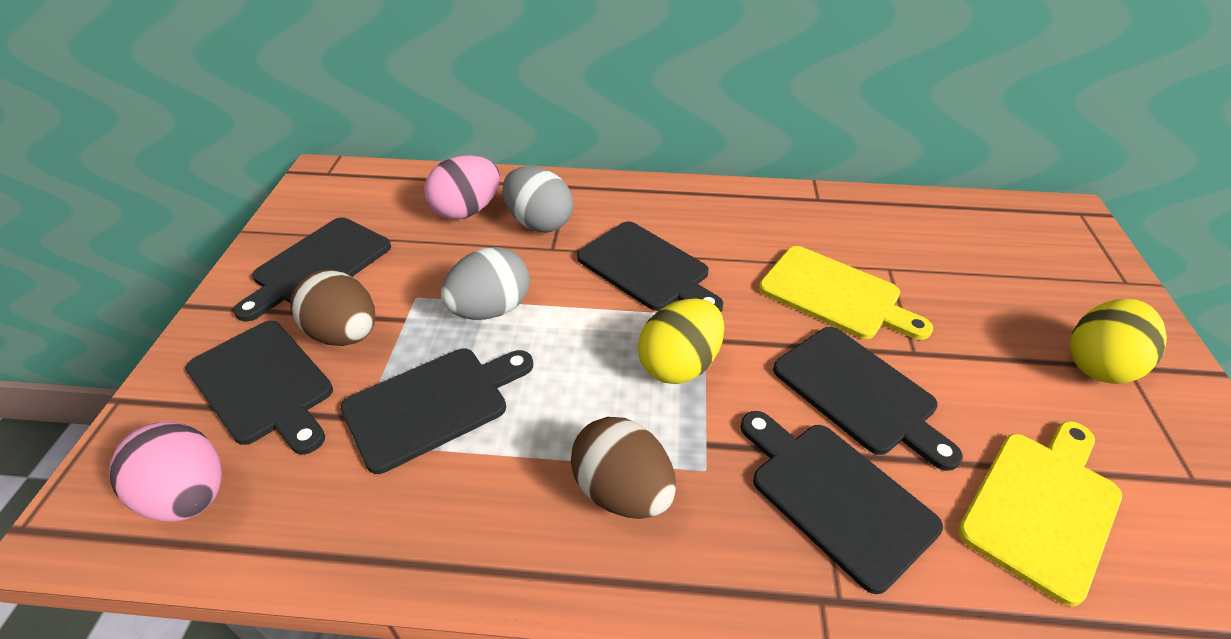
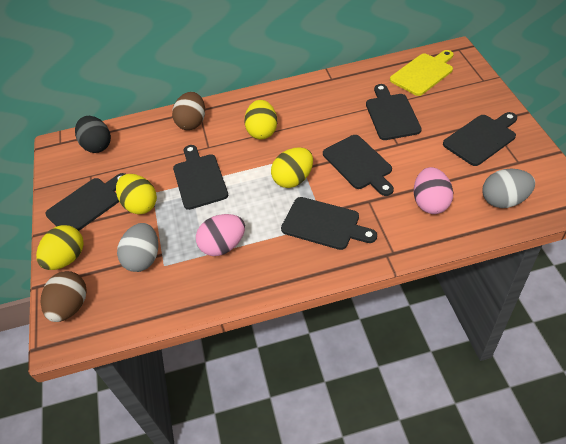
black egg: none = 0 -> [75,116,111,153] = 1
yellow cutting board: [759,246,933,340] [958,421,1122,606] = 2 -> [390,50,454,96] = 1
yellow egg: [638,298,724,384] [1070,299,1167,384] = 2 -> [36,225,84,270] [116,174,157,214] [244,100,277,139] [271,147,313,188] = 4

